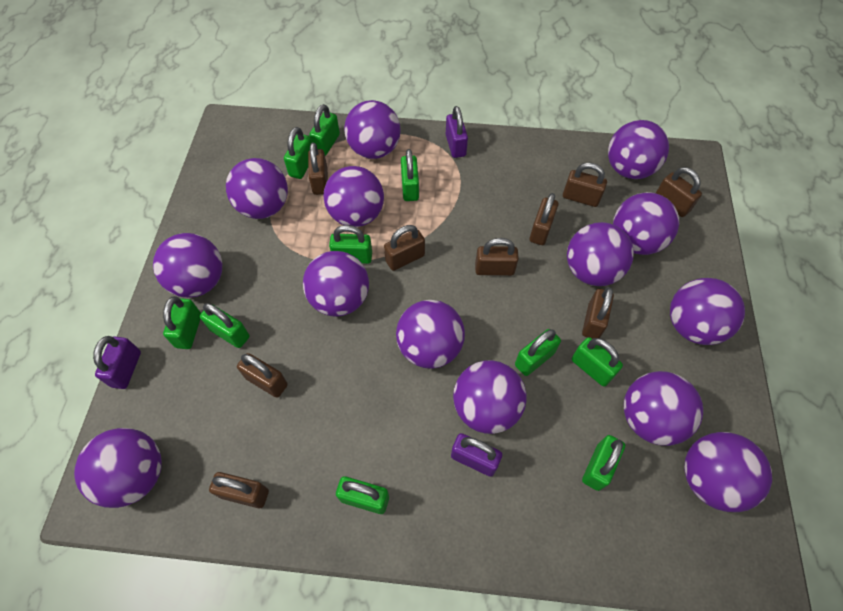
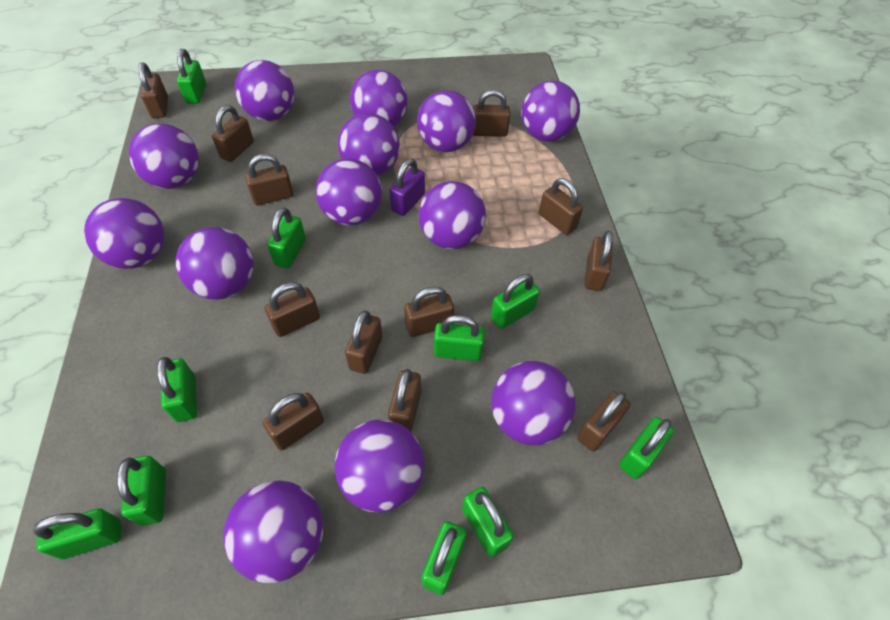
brown padlock: [209,472,269,508] [237,353,288,398] [308,142,328,195] [384,225,425,271] [475,238,519,276] [529,193,559,245] [563,163,607,207] [582,287,614,339] [656,167,702,217] = 9 -> [138,63,168,118] [212,105,254,162] [245,154,293,205] [263,393,324,451] [265,282,320,337] [345,311,382,374] [388,369,421,431] [404,287,454,337] [473,90,510,137] [539,178,583,235] [577,391,631,452] [584,231,613,291] = 12
purple ball: [74,428,162,508] [153,233,222,298] [226,158,288,219] [303,251,369,317] [324,166,384,227] [344,100,401,159] [396,300,465,368] [453,360,526,434] [567,222,634,286] [608,120,669,179] [613,192,679,255] [624,371,703,446] [670,278,745,345] [684,432,772,512] = 14 -> [84,198,164,269] [129,124,199,189] [176,227,254,300] [223,481,323,583] [235,60,295,121] [316,158,382,225] [335,419,425,513] [338,113,400,176] [350,70,408,127] [417,90,476,152] [419,181,486,249] [491,361,575,445] [521,81,580,142] = 13
purple padlock: [93,336,141,389] [446,106,468,158] [451,433,502,477] = 3 -> [389,159,425,216] = 1

